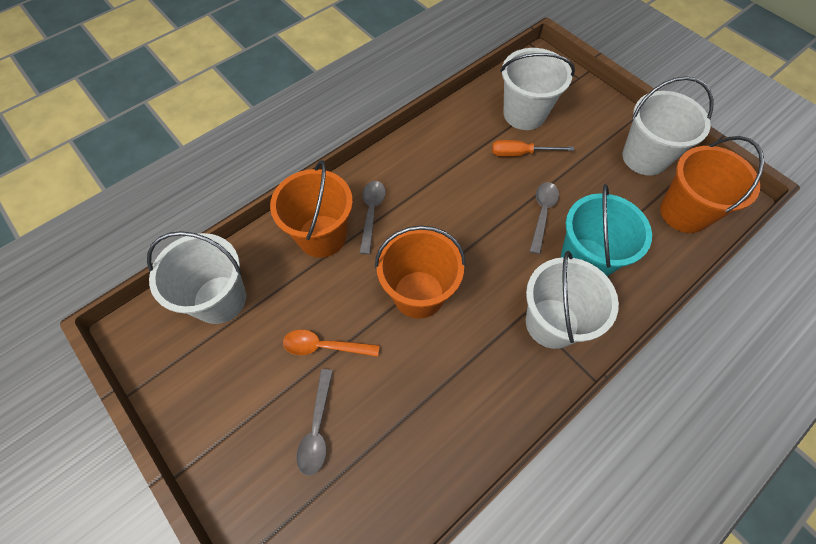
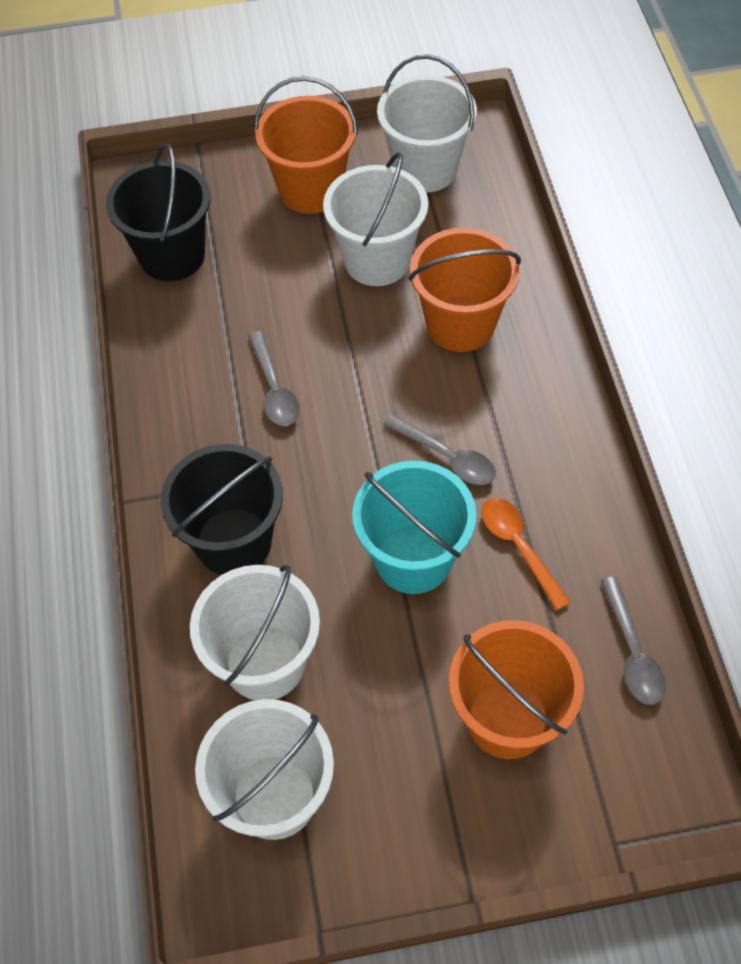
black bucket: none = 0 -> [106,143,211,281] [161,444,283,575] = 2
orange screwdriver: [492,140,574,157] = 1 -> none = 0

